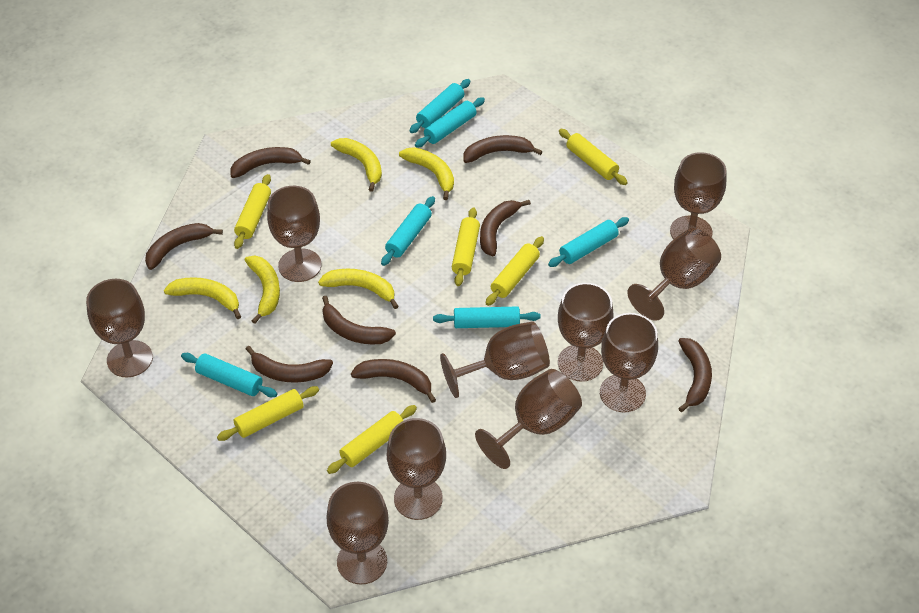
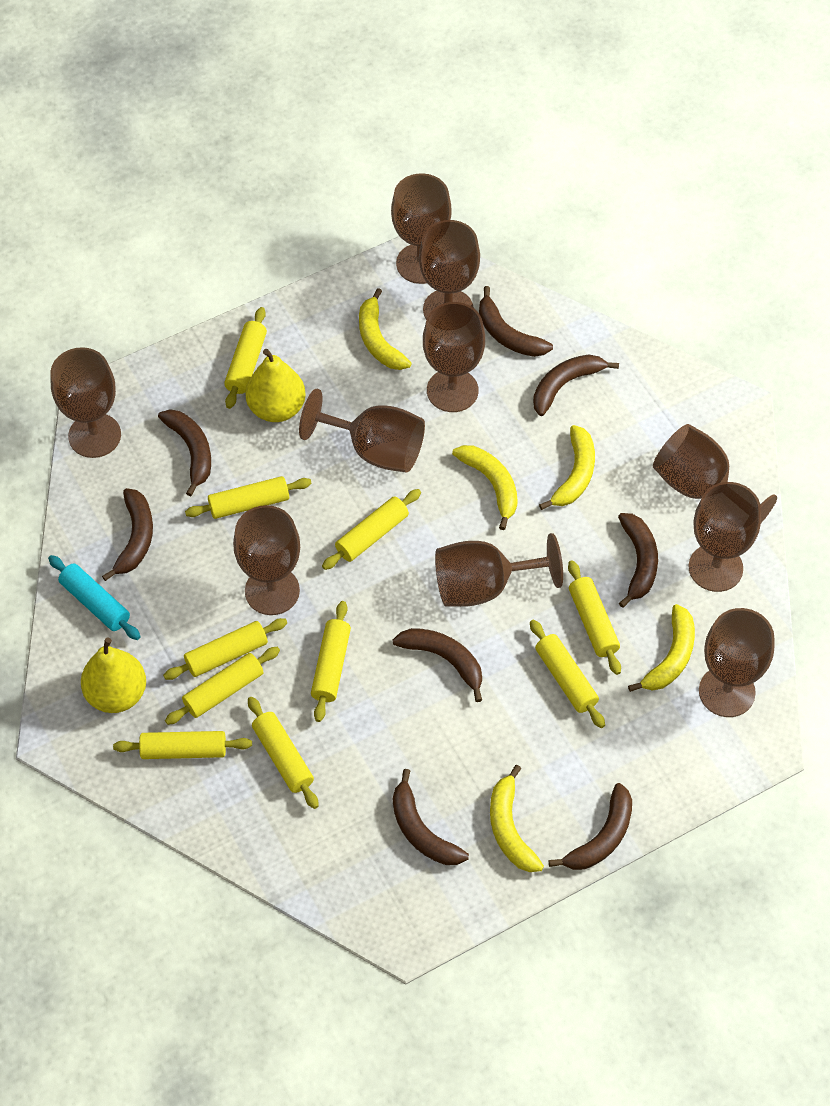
turquoise rolling pin: [181,353,277,397] [381,196,435,266] [409,79,470,133] [415,97,485,148] [433,306,541,328] [548,217,629,267] = 6 -> [48,555,141,640] = 1
yellow pear: none = 0 -> [81,637,146,713] [245,349,306,422] = 2
yellow rolling pin: [217,386,319,441] [234,174,271,249] [327,405,417,474] [452,207,480,286] [486,236,544,306] [559,129,628,185] = 6 -> [113,731,252,759] [163,618,287,680] [165,647,280,725] [185,476,312,519] [224,307,267,409] [248,697,319,809] [311,601,351,722] [322,489,421,570] [530,620,605,728] [568,560,621,675] = 10

